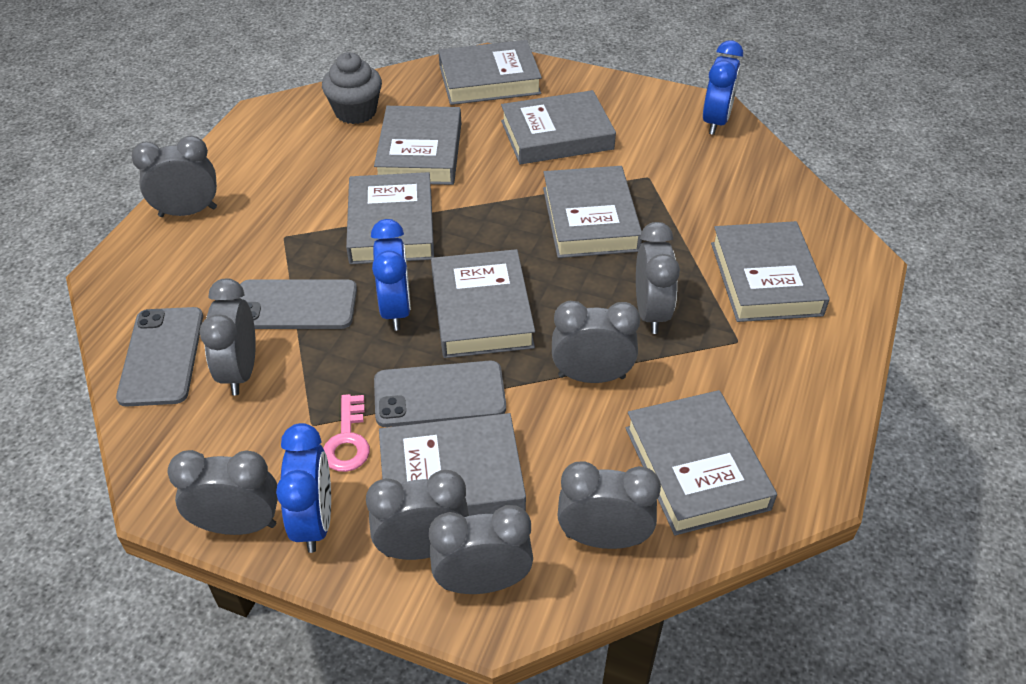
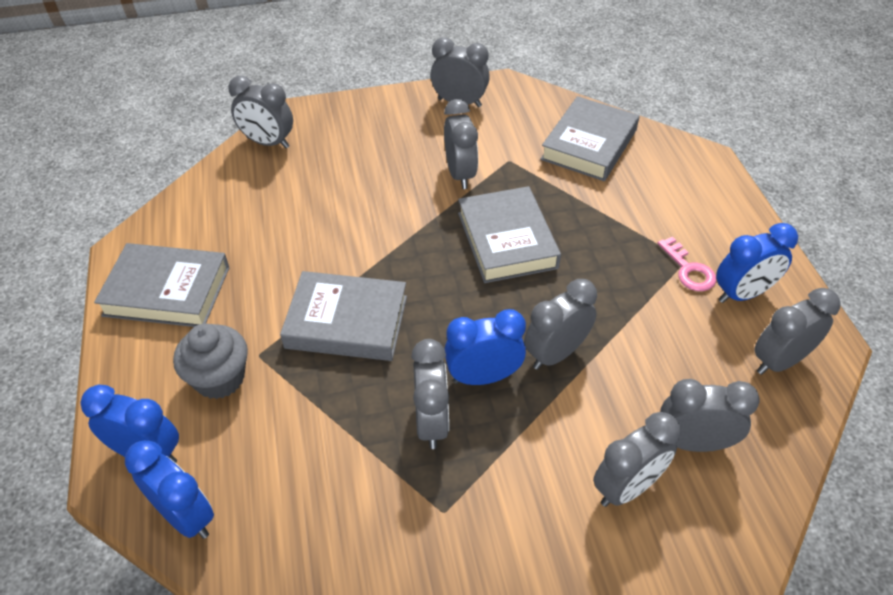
blue clock: [276,423,331,553] [371,219,411,330] [703,40,743,135] = 3 -> [80,385,179,463] [125,440,214,539] [445,309,526,385] [716,223,798,303] = 4
grey book: [346,172,434,264] [374,106,461,185] [379,413,526,516] [431,249,535,358] [438,40,542,105] [501,90,616,164] [543,166,642,258] [626,390,777,536] [711,221,830,322] = 9 -> [94,243,229,327] [280,271,407,361] [458,186,561,283] [540,96,639,181] = 4
grey phone: [116,307,203,407] [240,279,357,329] [374,361,506,427] = 3 -> none = 0

